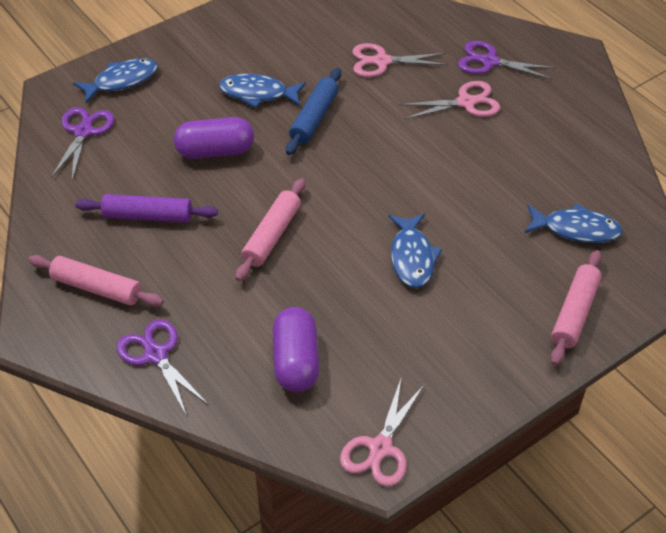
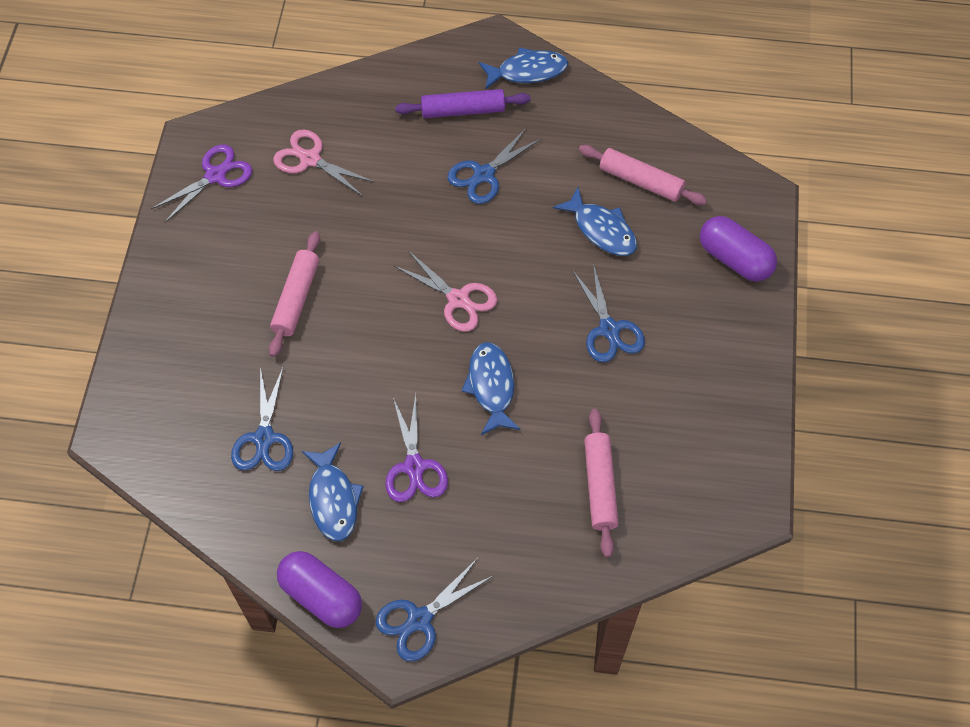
blue rolling pin: [286,68,341,155] = 1 -> none = 0
blue scissors: none = 0 -> [231,367,293,471] [375,558,493,661] [447,127,542,204] [572,264,645,362] = 4
pink scissors: [340,379,425,487] [352,43,448,77] [399,81,500,120] = 3 -> [273,129,374,196] [394,251,497,332] = 2
purple scissors: [51,107,114,180] [116,319,209,414] [458,41,556,80] = 3 -> [151,144,252,223] [385,394,448,502] = 2

